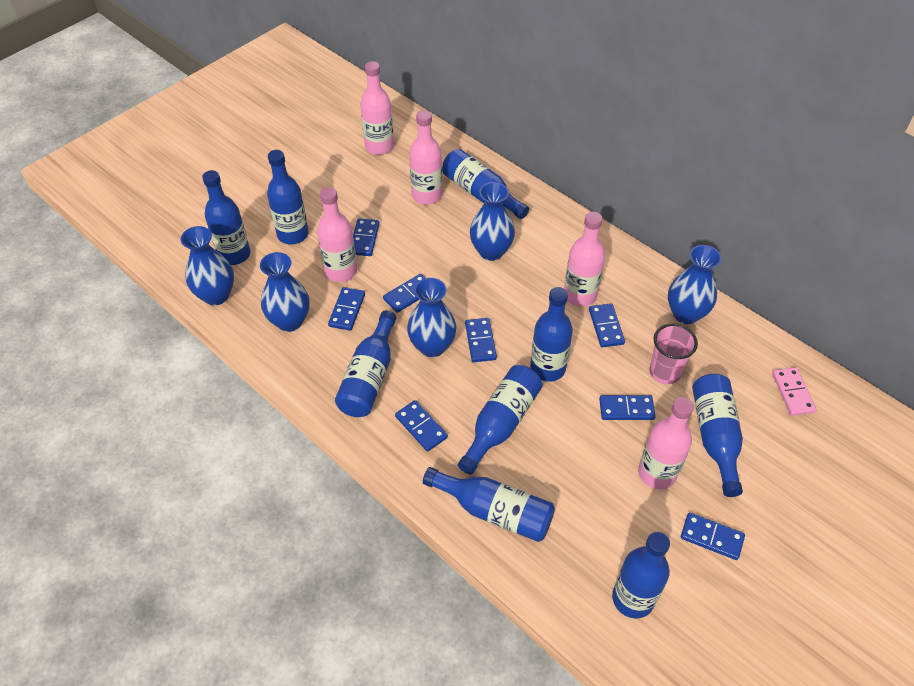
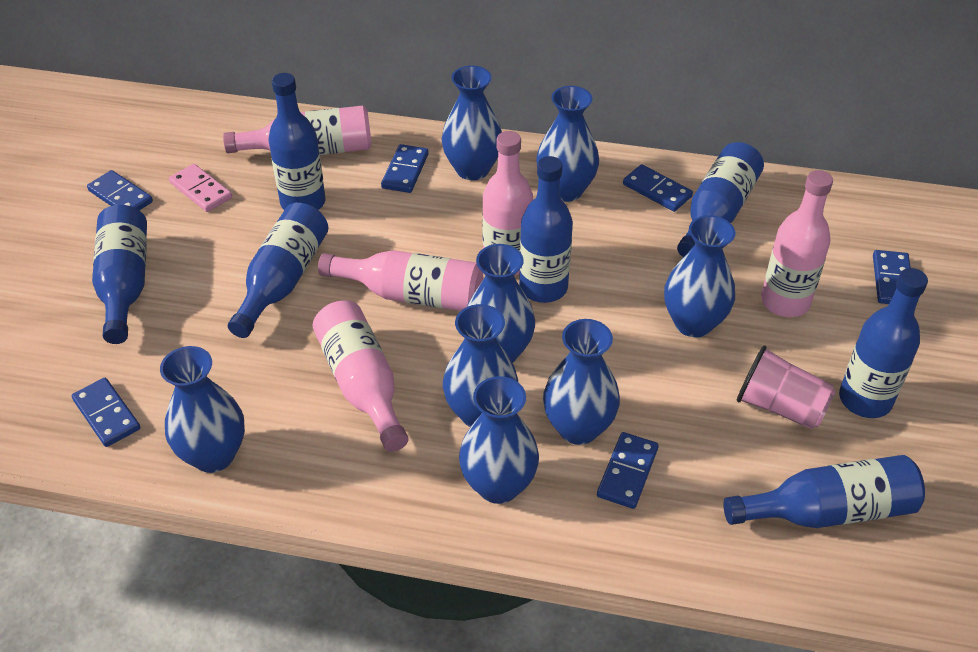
blue bottle: [202,170,250,265] [267,150,309,244] [335,310,396,417] [423,467,555,542] [442,149,529,219] [458,365,543,474] [530,287,573,382] [612,532,670,618] [692,374,743,497] = 9 -> [92,205,147,344] [228,203,328,338] [268,73,325,210] [519,156,573,303] [677,142,764,257] [723,455,925,528] [839,268,928,418] = 7
blue domino: [328,287,365,331] [353,218,380,256] [383,274,425,313] [395,400,448,452] [465,318,497,362] [589,304,625,347] [599,395,655,420] [681,512,745,560] = 8 -> [72,378,140,447] [87,170,153,211] [381,144,429,193] [597,432,659,509] [623,164,693,212] [873,250,911,304] = 6
blue vase: [181,226,234,305] [260,252,310,332] [407,278,456,357] [470,182,515,261] [668,245,721,324] = 5 -> [160,346,245,473] [442,66,502,180] [443,304,518,427] [459,376,539,504] [467,244,535,363] [536,86,599,202] [543,319,620,445] [664,215,735,337] = 8

